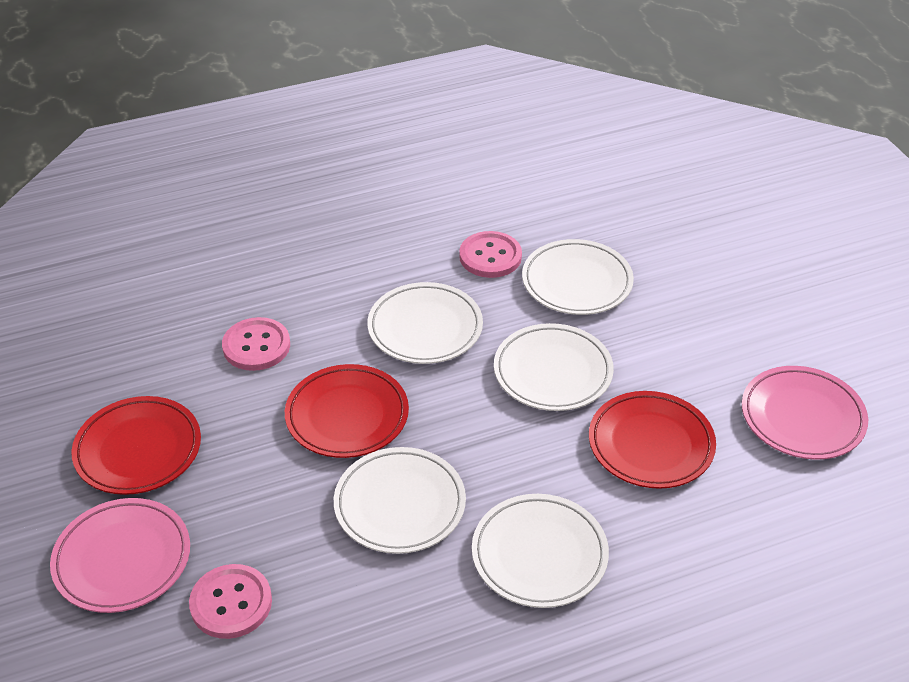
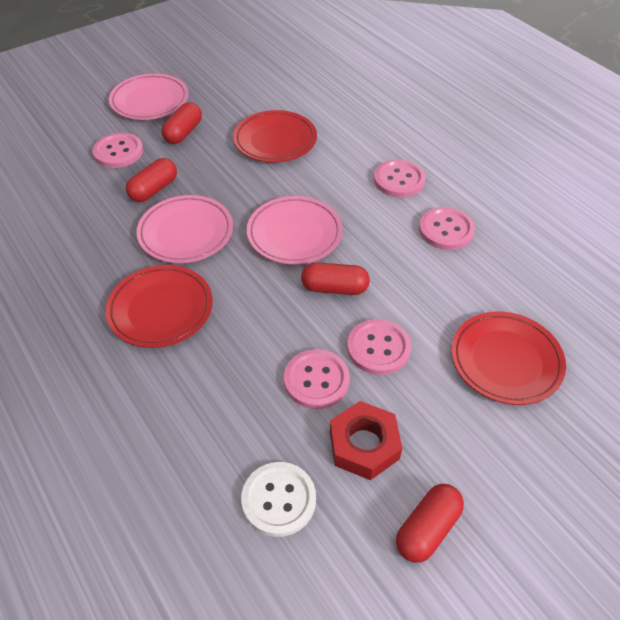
pink button: [189,564,272,639] [222,317,290,371] [459,231,522,278] = 3 -> [92,133,143,168] [284,349,350,409] [347,319,411,375] [374,159,425,197] [419,207,475,250] = 5
pink plate: [50,498,190,613] [742,366,868,460] = 2 -> [109,74,188,120] [136,195,233,263] [247,196,342,264] = 3
red capsule: none = 0 -> [126,158,177,202] [162,102,202,144] [301,262,370,295] [396,484,464,563] = 4
red nut: none = 0 -> [330,401,402,480] = 1
white button: none = 0 -> [241,462,316,537] = 1
white plate: [334,447,466,554] [367,282,483,364] [472,494,609,608] [494,323,614,411] [522,239,634,315] = 5 -> none = 0

